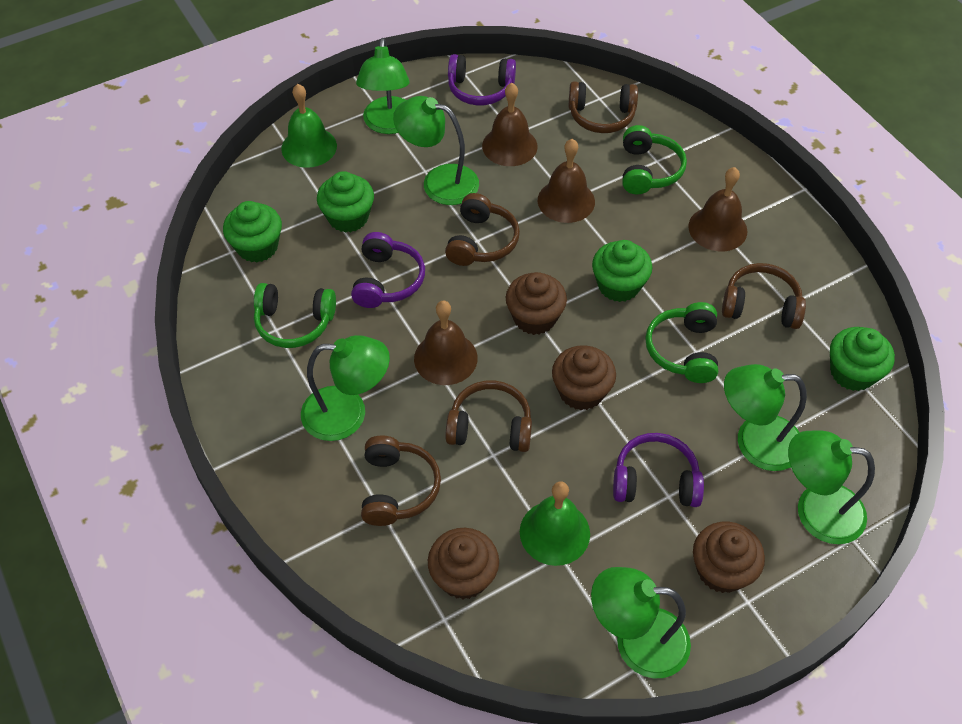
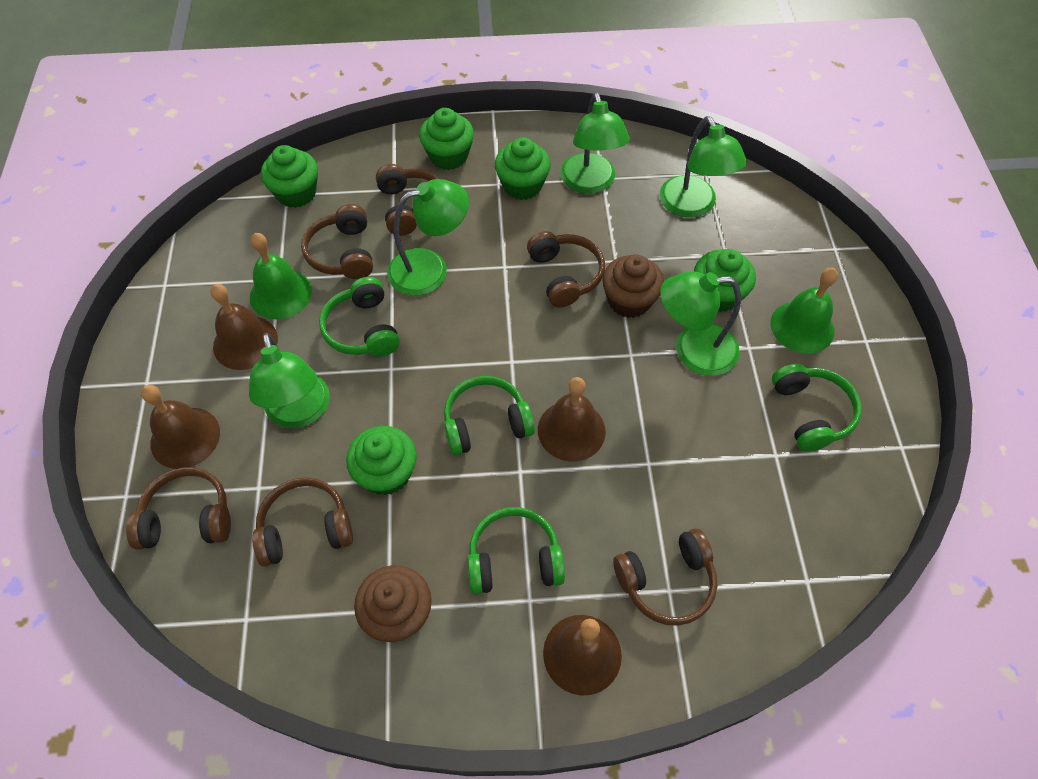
brown cupcake: [428,528,499,599] [506,272,567,335] [552,345,616,410] [693,521,765,593] = 4 -> [354,565,432,642] [602,255,664,318] = 2
brown headphones: [361,435,441,526] [445,193,520,266] [445,380,532,452] [569,81,638,133] [722,263,806,329] = 5 -> [126,467,231,549] [252,477,353,567] [301,204,373,279] [376,164,439,236] [527,231,605,308] [613,528,717,626] = 6
green cupcake: [223,201,282,263] [317,171,374,233] [592,240,652,302] [830,327,895,391] = 4 -> [261,145,318,208] [346,426,417,495] [419,108,474,170] [494,137,551,200] [694,249,756,312] = 5
green headphones: [254,283,336,348] [622,125,687,194] [645,302,718,383] = 3 -> [319,277,400,357] [444,376,535,455] [467,507,565,594] [772,364,862,452] = 4
green lamp: [301,335,390,441] [356,38,410,134] [393,96,479,205] [591,567,691,678] [724,364,807,471] [788,430,875,544] = 6 -> [249,333,330,428] [387,179,469,296] [560,92,630,194] [660,116,747,218] [660,271,741,376] = 5
purple headphones: [351,232,425,308] [448,54,516,105] [613,433,704,507] = 3 -> none = 0

